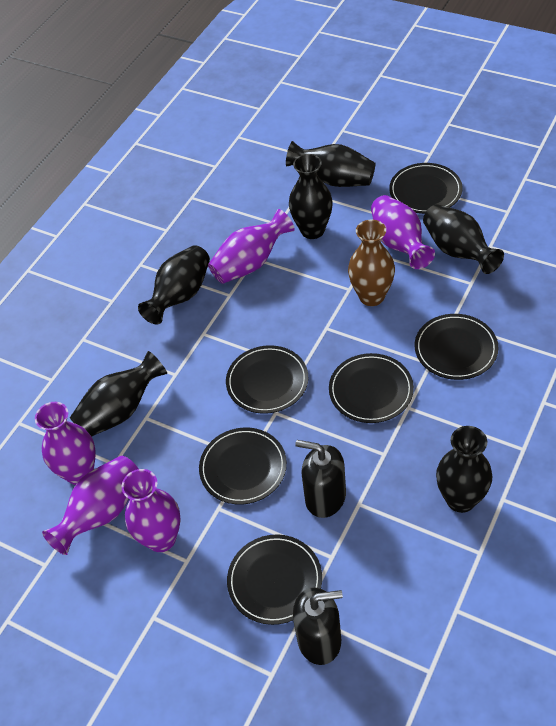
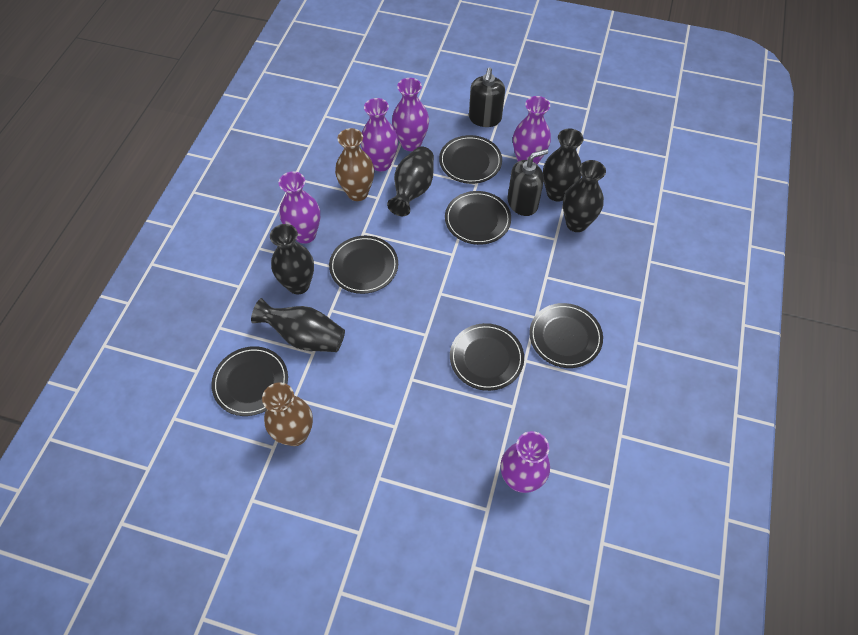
black vase: [70,351,167,436] [138,245,210,324] [286,141,375,187] [289,154,333,239] [423,204,504,274] [436,426,492,513] = 6 -> [251,298,345,352] [270,224,314,295] [387,146,434,216] [543,129,584,202] [563,160,606,232] = 5
brown vase: [348,220,395,306] = 1 -> [262,382,313,446] [335,128,374,201] = 2

